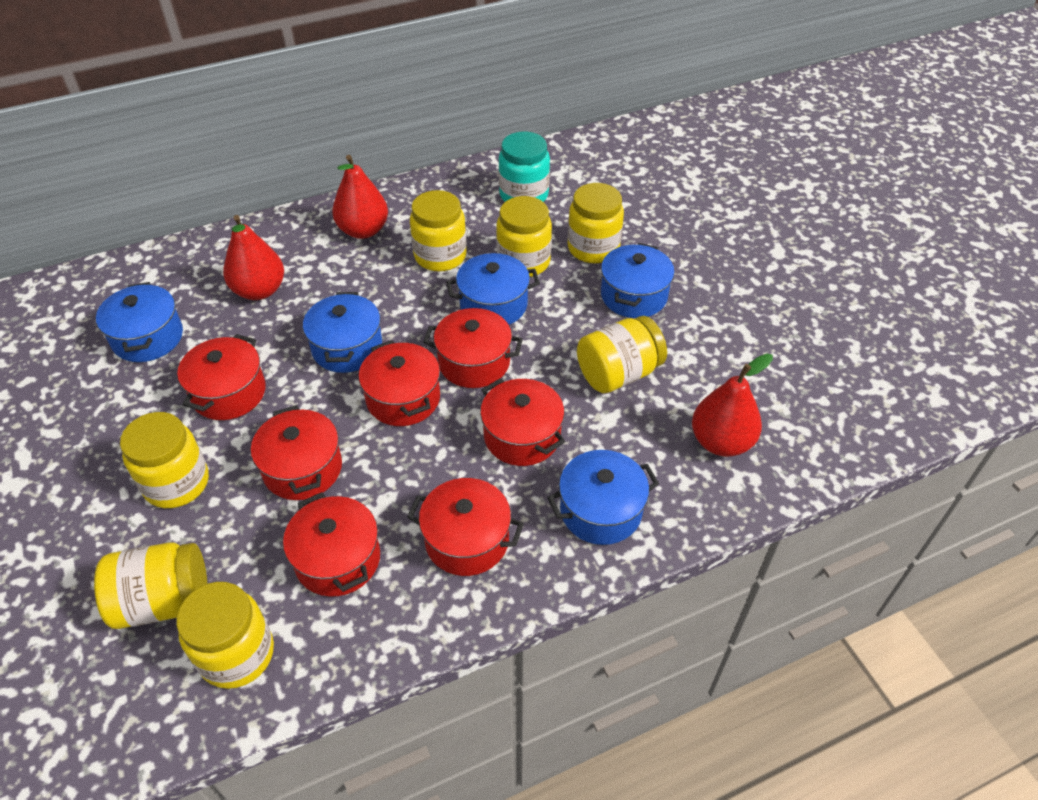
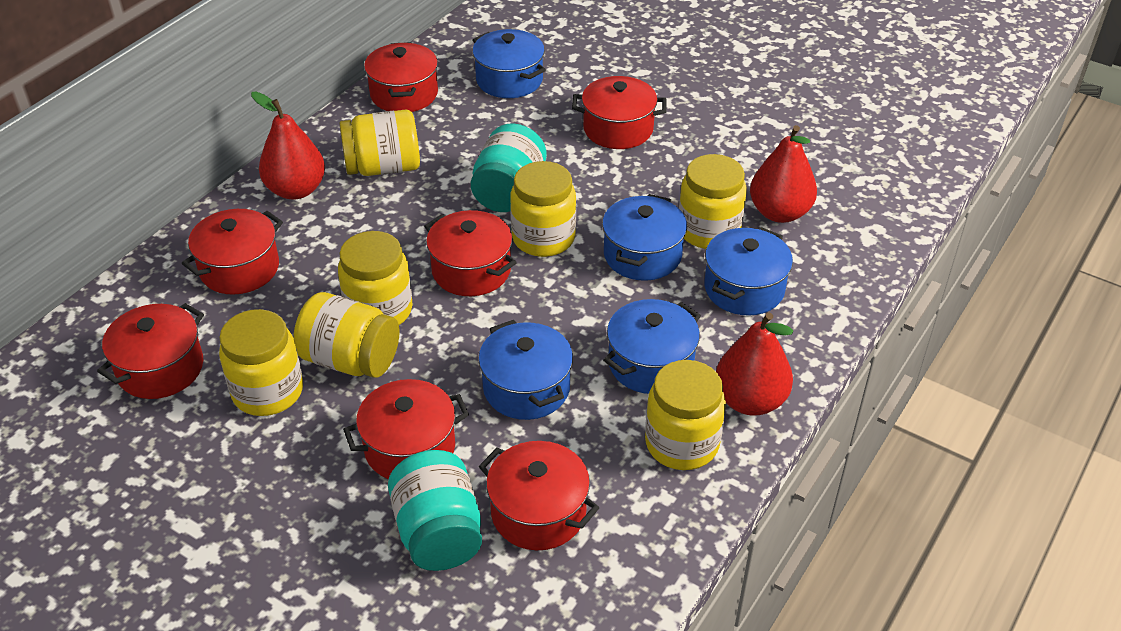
turquoise jar: [498,132,550,202] = 1 -> [388,450,482,571] [471,124,546,212] = 2

